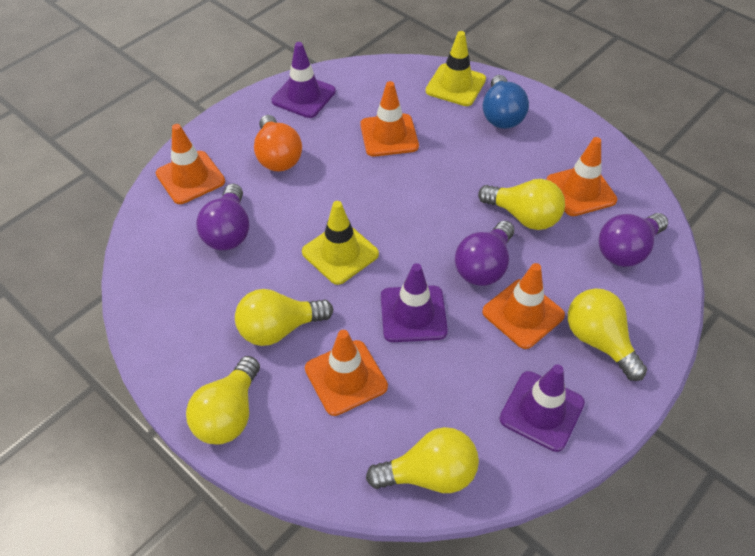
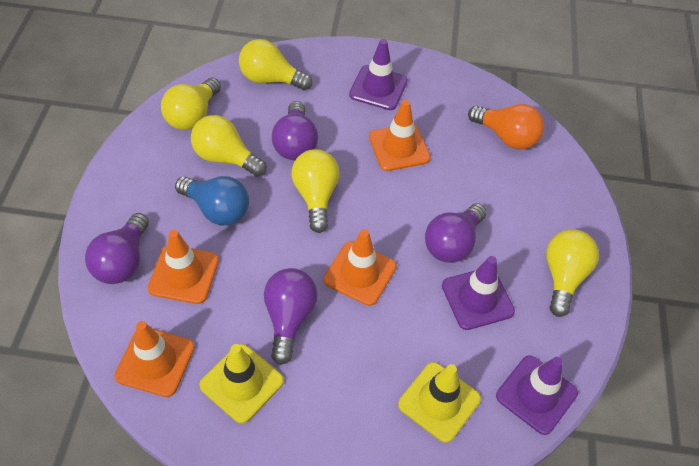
orange traffic cone: [156,124,225,204] [305,330,388,416] [360,81,419,157] [482,263,565,349] [546,137,617,216] = 5 -> [114,321,195,397] [148,230,219,304] [323,229,397,306] [369,100,431,171] = 4
purple light bulb: [196,184,249,250] [455,221,514,286] [599,213,668,267] = 3 -> [85,213,149,284] [264,268,318,365] [272,101,318,160] [425,203,487,263] = 4

